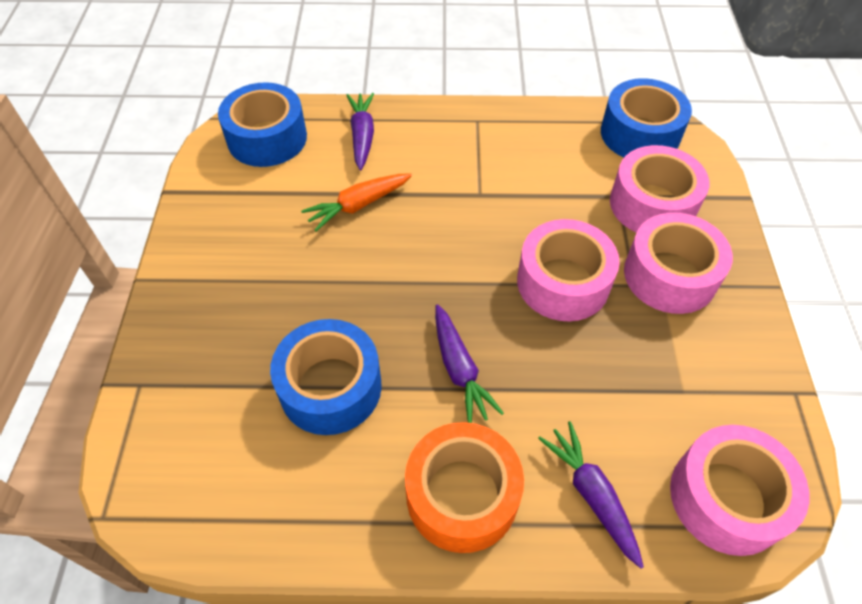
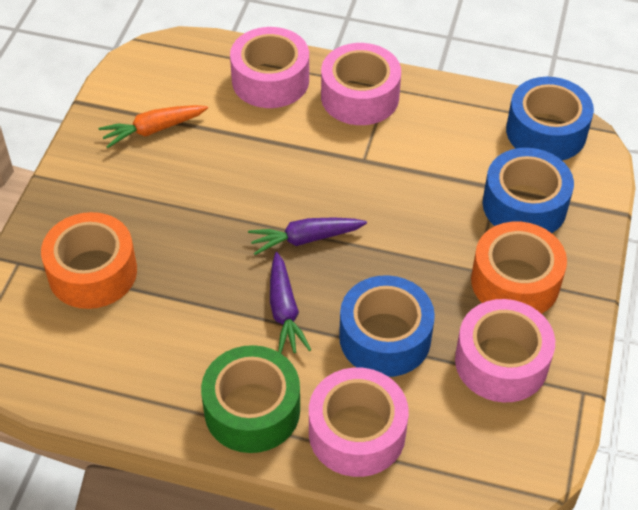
green tape: none = 0 -> [201,345,300,453] = 1
orange tape: [405,422,524,553] = 1 -> [41,212,137,309] [471,222,567,314] = 2
purple carrot: [346,93,374,170] [435,304,504,423] [538,421,644,569] = 3 -> [248,217,367,255] [270,252,311,353] = 2

